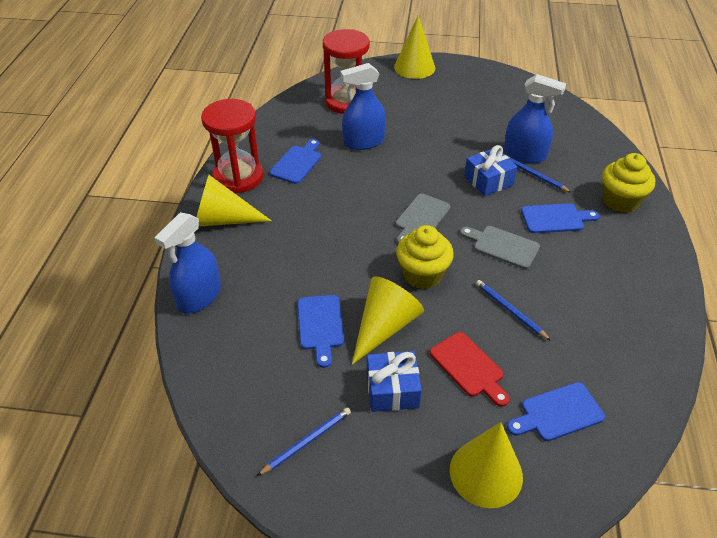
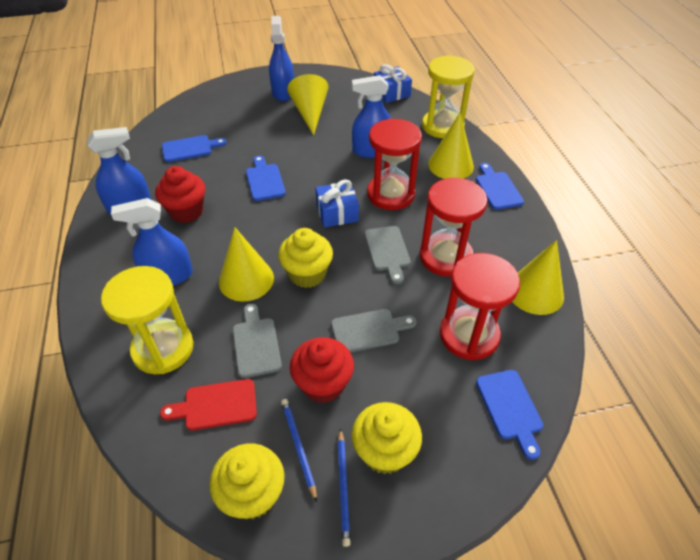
blue pencil: [257,407,351,476] [476,280,551,341] [506,155,572,193] = 3 -> [281,399,317,502] [338,428,351,547] = 2
blue spray bottle: [154,212,221,314] [340,63,386,150] [504,74,566,163] = 3 -> [87,127,151,215] [111,198,193,286] [269,16,294,101] [352,75,392,158] = 4
grey cutting board: [396,194,451,244] [460,226,540,269] = 2 -> [233,304,282,378] [331,309,417,353] [364,226,411,284] = 3
red cupcake: none = 0 -> [155,166,205,223] [290,337,354,403] = 2
red hourglass: [201,99,263,193] [323,29,370,114] = 2 -> [367,118,422,210] [420,178,488,276] [440,253,520,360] = 3
yellow cupcake: [396,225,454,289] [602,153,655,213] = 2 -> [210,443,285,519] [278,228,333,288] [352,402,422,474] = 3
yellow hourglass: none = 0 -> [101,266,194,374] [422,55,475,138] = 2

